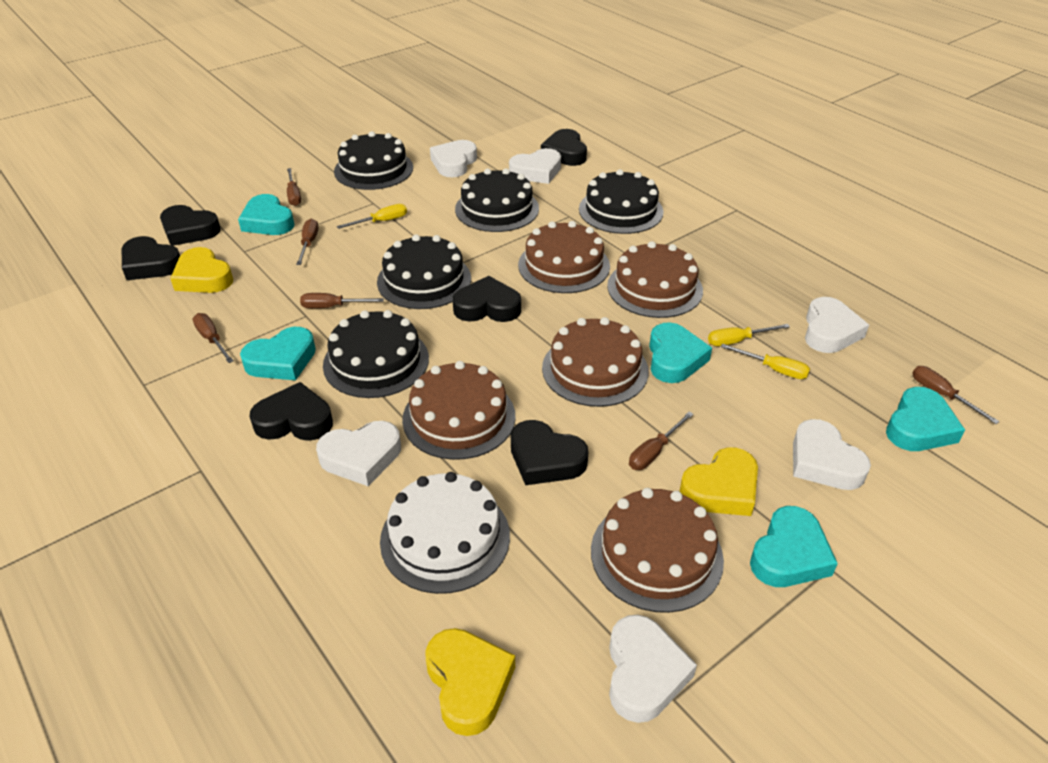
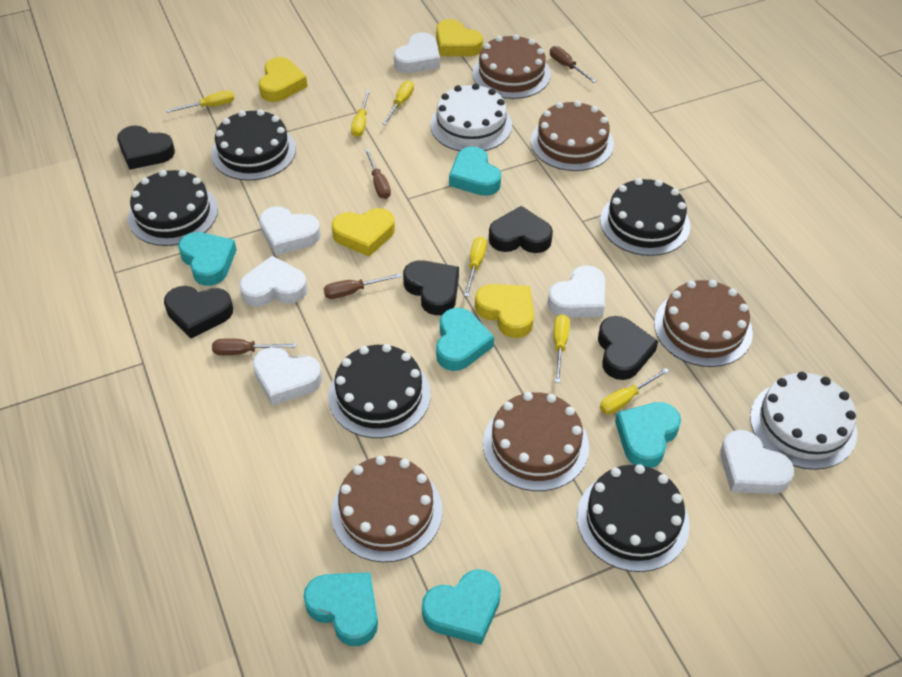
black heart: [122,236,180,280] [160,205,221,246] [249,382,333,441] [452,276,521,322] [511,420,588,485] [541,129,587,166] = 6 -> [117,125,175,170] [164,286,233,339] [403,260,459,315] [489,206,553,253] [598,316,658,380] = 5
brown screwdriver: [193,313,233,363] [287,168,301,206] [296,219,319,265] [300,293,384,308] [629,412,694,470] [912,366,1000,424] = 6 -> [212,338,297,355] [323,273,402,299] [364,149,391,199] [550,46,596,83] = 4
turquoise heart: [238,194,295,235] [240,327,316,380] [649,322,712,383] [750,506,838,587] [886,387,965,451] = 5 -> [178,232,237,286] [303,572,378,646] [422,569,501,645] [436,308,494,371] [449,147,501,196] [615,402,681,468] = 6
white cake: [380,472,510,594] = 1 -> [430,83,512,151] [750,372,857,470] = 2
yellow heart: [170,247,233,293] [425,628,515,736] [680,447,758,516] = 3 -> [259,57,308,102] [332,208,395,257] [436,19,483,56] [475,284,534,338] = 4
yellow screwdriver: [337,204,407,229] [708,324,790,346] [721,343,810,379] = 3 -> [166,90,234,113] [351,90,370,137] [382,80,414,125] [464,237,487,297] [554,314,570,383] [600,368,669,414] = 6

